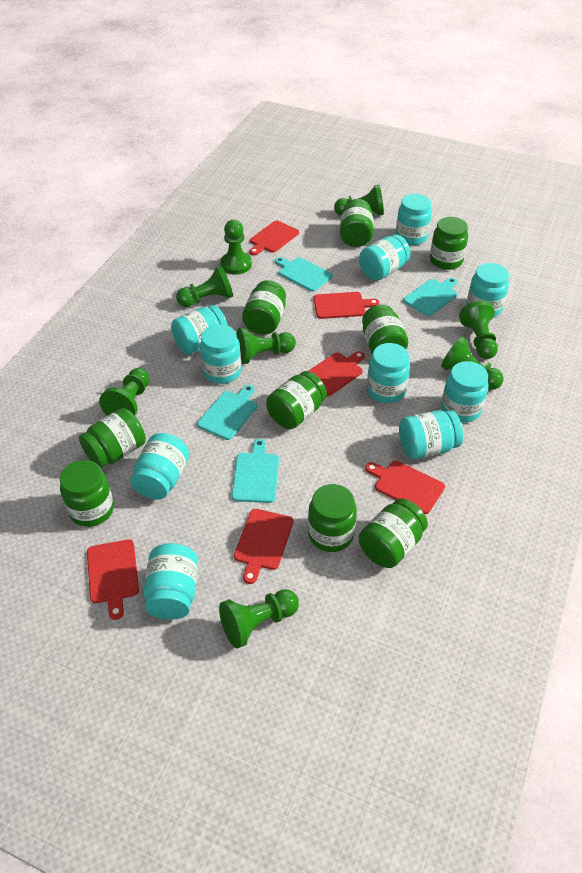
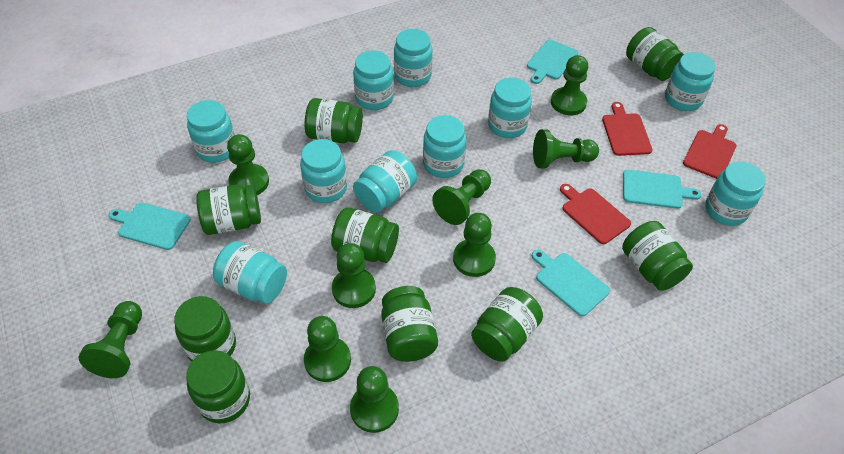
green pawn: [99,368,150,416] [176,265,233,307] [219,589,299,649] [220,220,252,275] [236,328,296,364] [334,185,384,216] [441,337,504,390] [459,301,498,359] = 8 -> [78,301,142,378] [227,134,269,195] [304,316,351,382] [332,243,376,308] [350,366,399,433] [432,169,491,225] [453,213,496,277] [533,129,599,168] [551,55,588,115] = 9
red cutting board: [87,539,139,620] [234,509,293,584] [249,221,299,255] [308,351,365,397] [314,292,379,319] [365,461,445,514] = 6 -> [560,184,631,244] [602,102,652,156] [683,124,737,179] = 3

